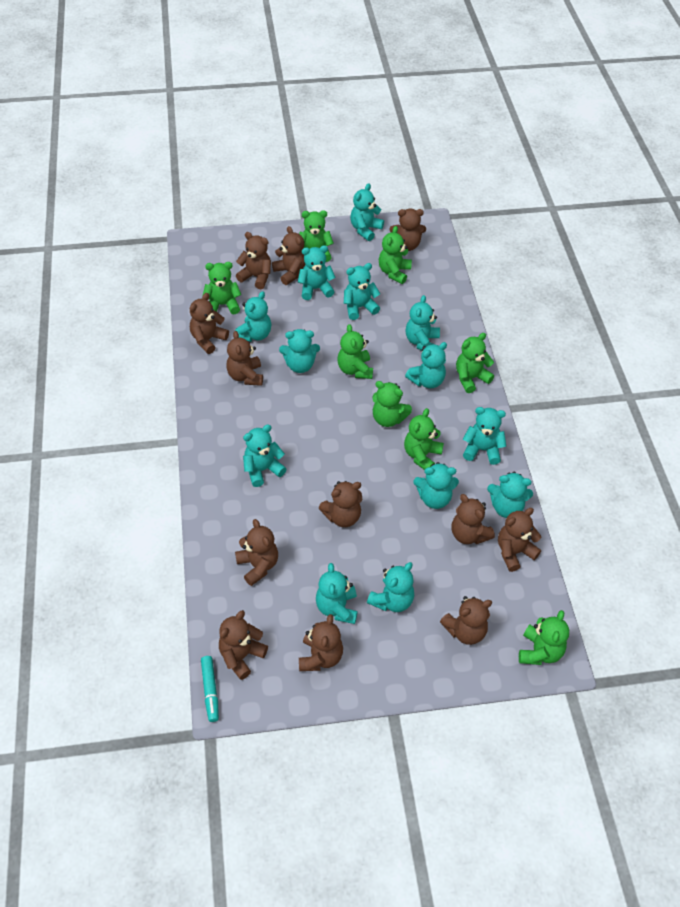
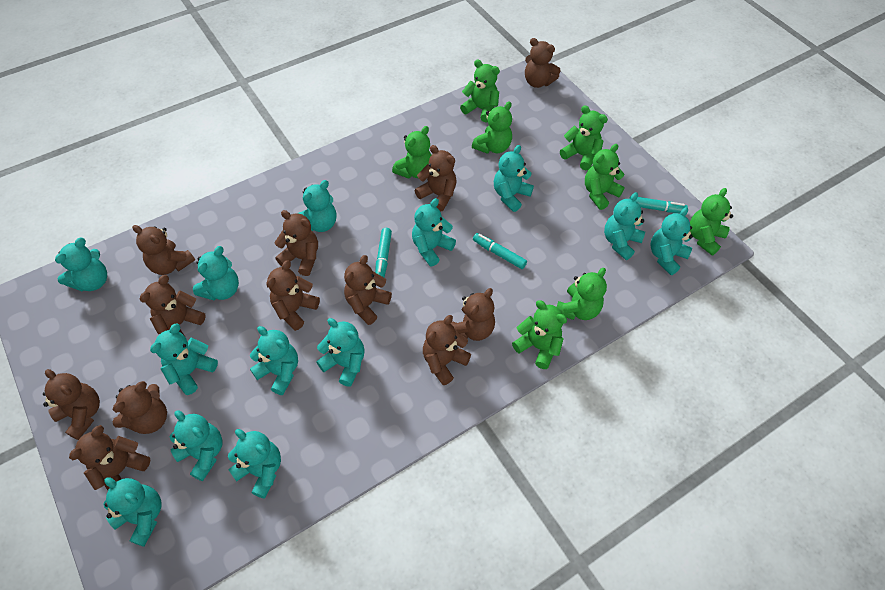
turquoise marker: [201,656,219,722] = 1 -> [375,228,392,277] [473,233,527,269] [629,196,688,213] = 3

